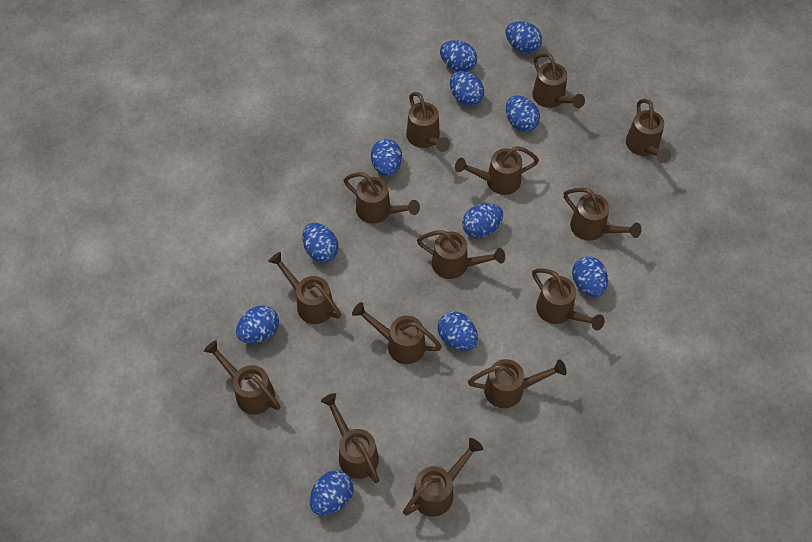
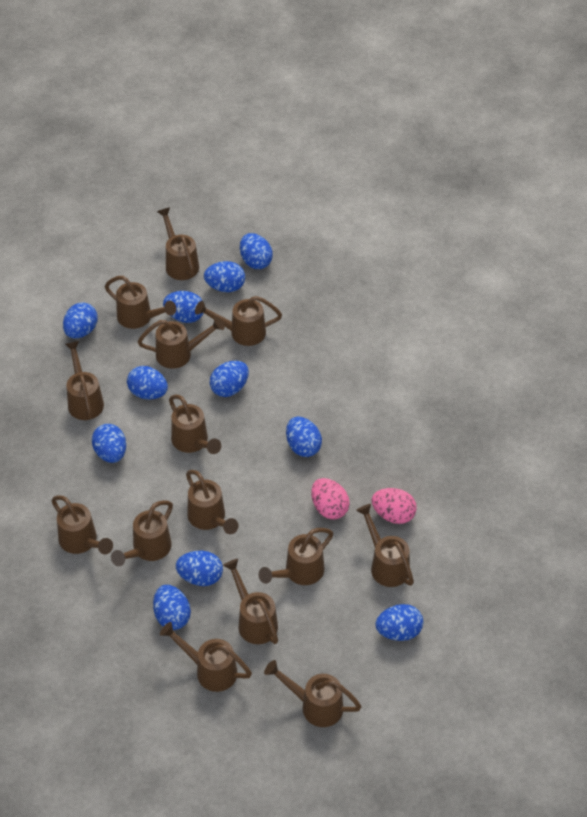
pink egg: none = 0 -> [311,478,350,519] [371,488,417,524] = 2

